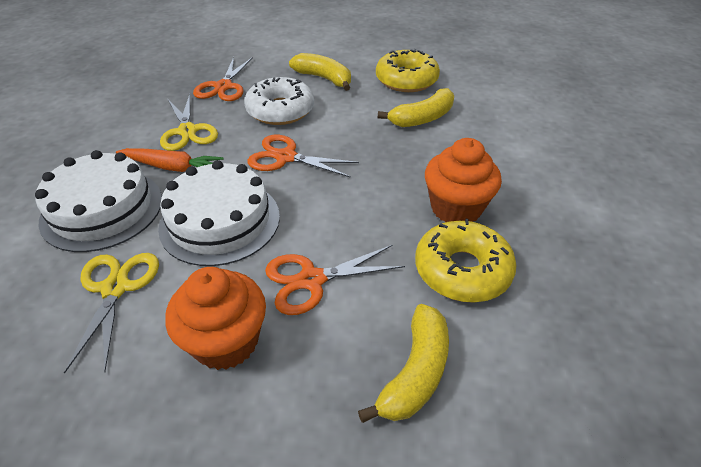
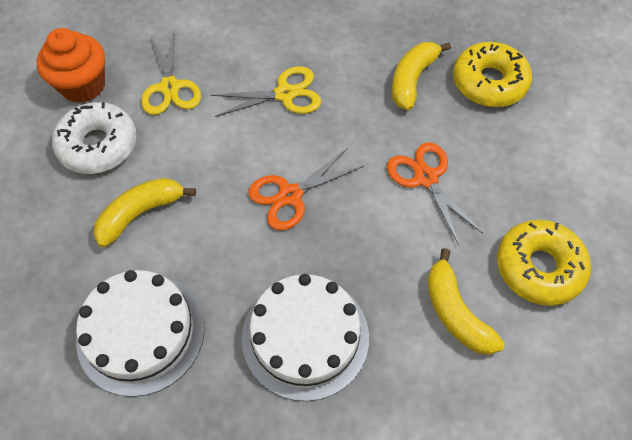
orange carrot: [116,148,223,172] = 1 -> none = 0
orange cupcake: [165,267,266,370] [425,138,502,222] = 2 -> [37,28,105,103] = 1
orange scissors: [193,57,253,101] [247,135,359,178] [265,245,405,315] = 3 -> [249,148,364,230] [387,142,483,245] = 2

